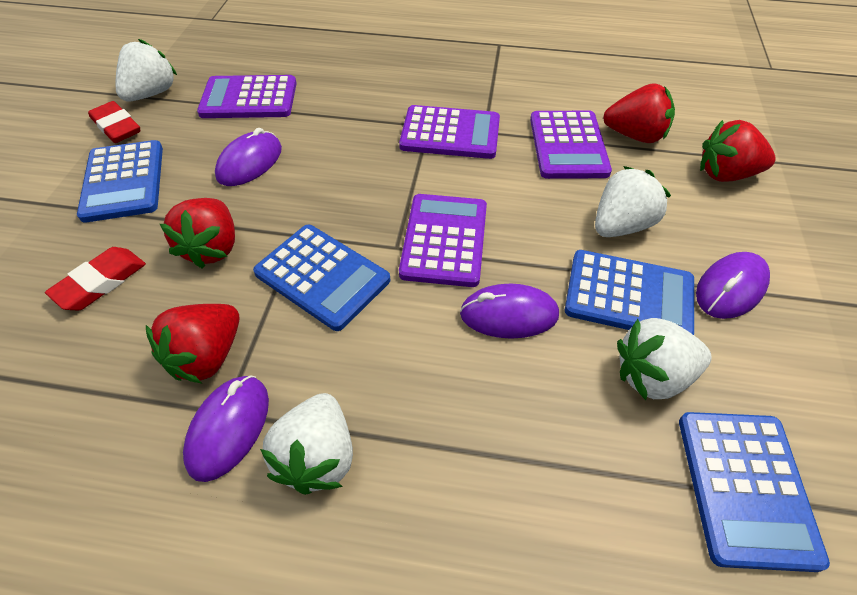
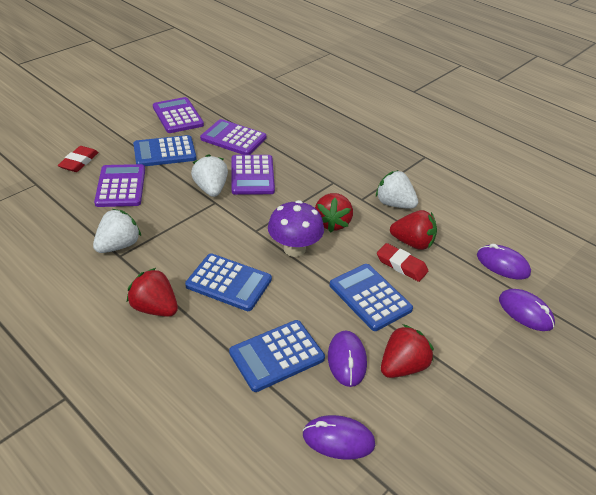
purple mushroom: none = 0 -> [268,200,324,257] = 1
white strawberry: [115,39,177,102] [260,393,353,495] [595,166,671,237] [617,318,711,400] = 4 -> [93,209,141,253] [191,154,228,197] [376,170,418,209] = 3

